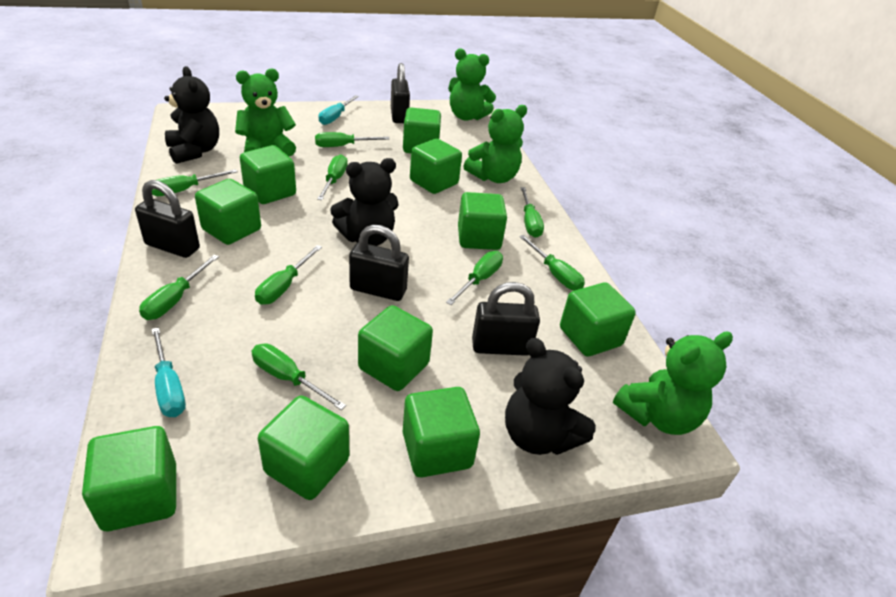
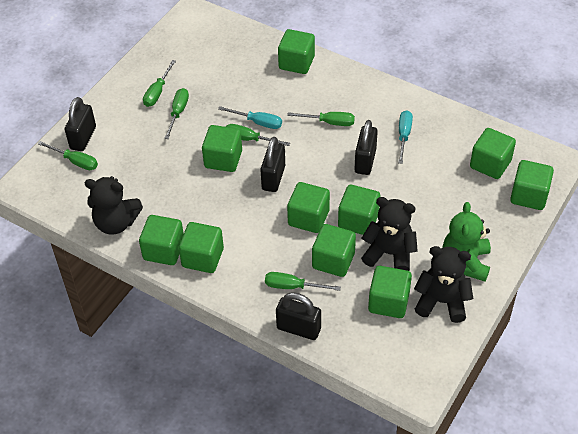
green screwdriver: [139,255,219,320] [152,169,238,196] [251,344,346,410] [255,245,322,305] [315,132,389,147] [317,154,348,200] [446,251,503,305] [519,235,585,291] [520,187,544,238] = 9 -> [38,141,98,170] [143,60,176,107] [164,88,189,139] [225,124,290,146] [265,272,341,291] [287,112,355,126] = 6
green teddy bear: [235,68,296,156] [448,48,496,121] [464,105,527,183] [613,332,733,435] = 4 -> [443,202,491,281] = 1

